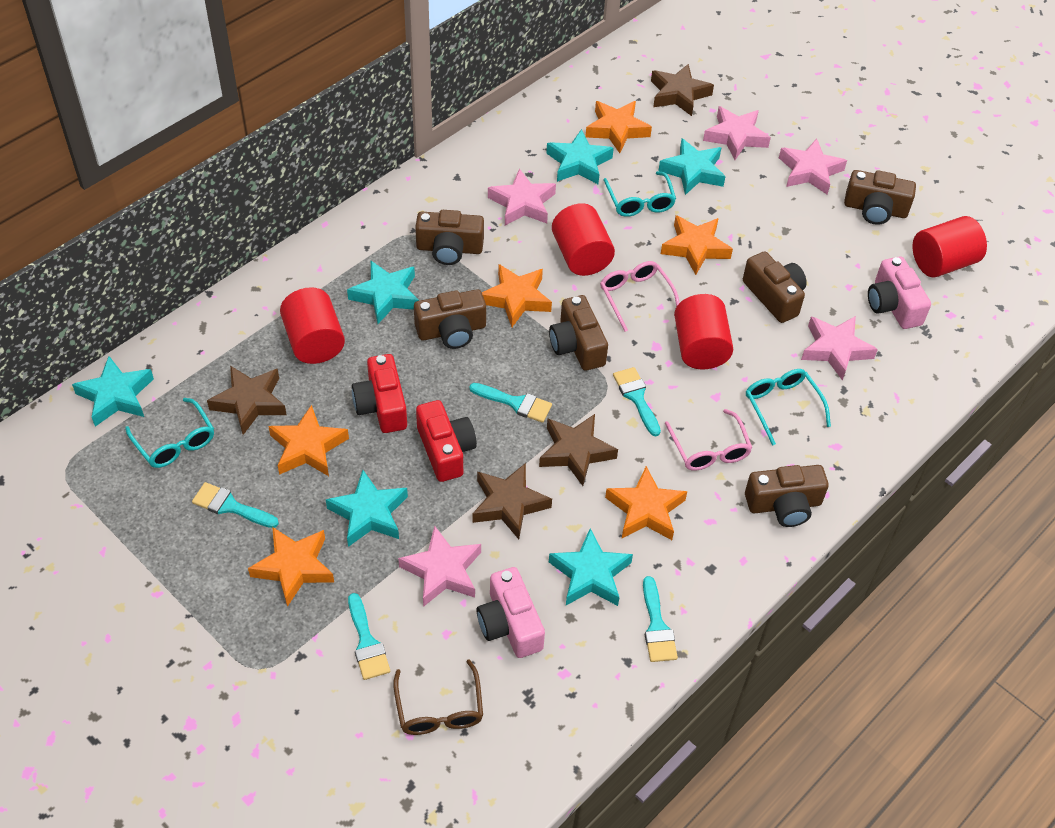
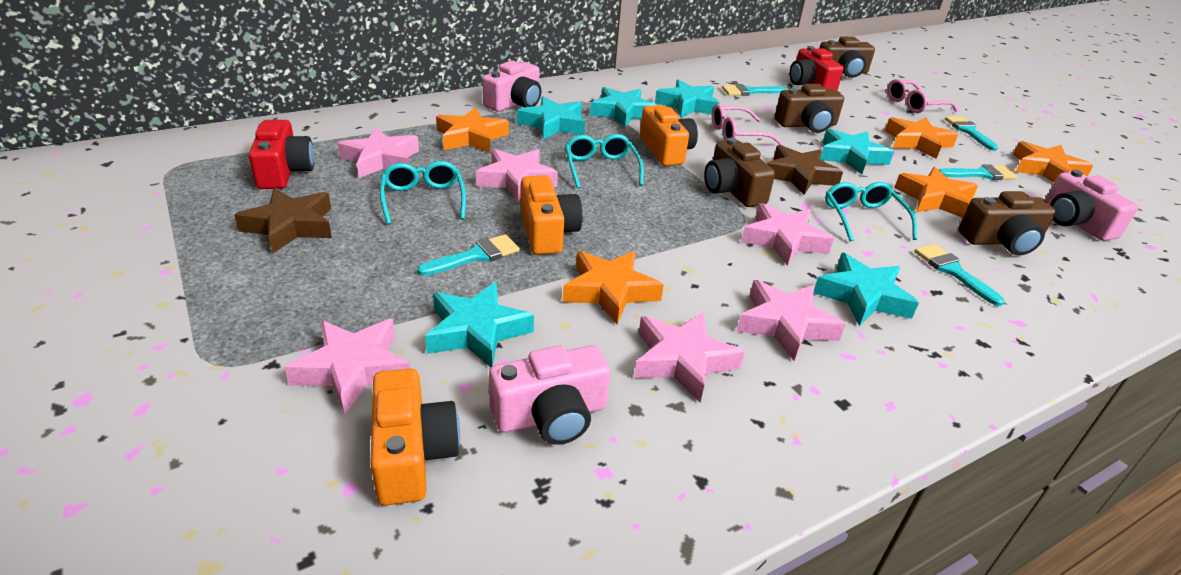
brown camera: [414,289,486,349] [415,210,484,265] [549,295,608,371] [743,251,807,323] [745,465,829,527] [844,170,916,225] = 6 -> [704,138,775,207] [775,84,844,133] [820,37,875,78] [958,191,1056,256] = 4
brown glasses: [393,659,483,735] = 1 -> none = 0
brown star: [207,366,287,435] [472,463,552,539] [539,414,618,486] [651,64,714,116] = 4 -> [234,189,332,254] [766,145,843,195] = 2
orange camera: none = 0 -> [370,369,460,505] [521,175,582,255] [640,105,698,166] = 3
orange star: [248,527,334,607] [268,405,349,476] [482,264,552,327] [585,101,652,153] [605,466,688,540] [661,215,733,275] = 6 -> [436,108,509,153] [563,251,664,324] [885,117,958,159] [894,167,978,218] [1013,141,1094,182] = 5
pink camera: [476,567,545,658] [868,256,931,329] = 2 -> [483,61,541,112] [489,345,610,445] [1045,169,1138,241] = 3
pink star: [398,526,481,607] [488,168,556,226] [703,106,771,160] [779,139,847,195] [801,316,878,380] = 5 -> [284,319,410,415] [338,127,419,178] [476,149,558,201] [634,312,745,403] [737,280,846,361] [741,203,834,266] = 6
red cylinder: [280,287,345,364] [552,203,615,276] [674,294,733,369] [913,216,987,277] = 4 -> none = 0

